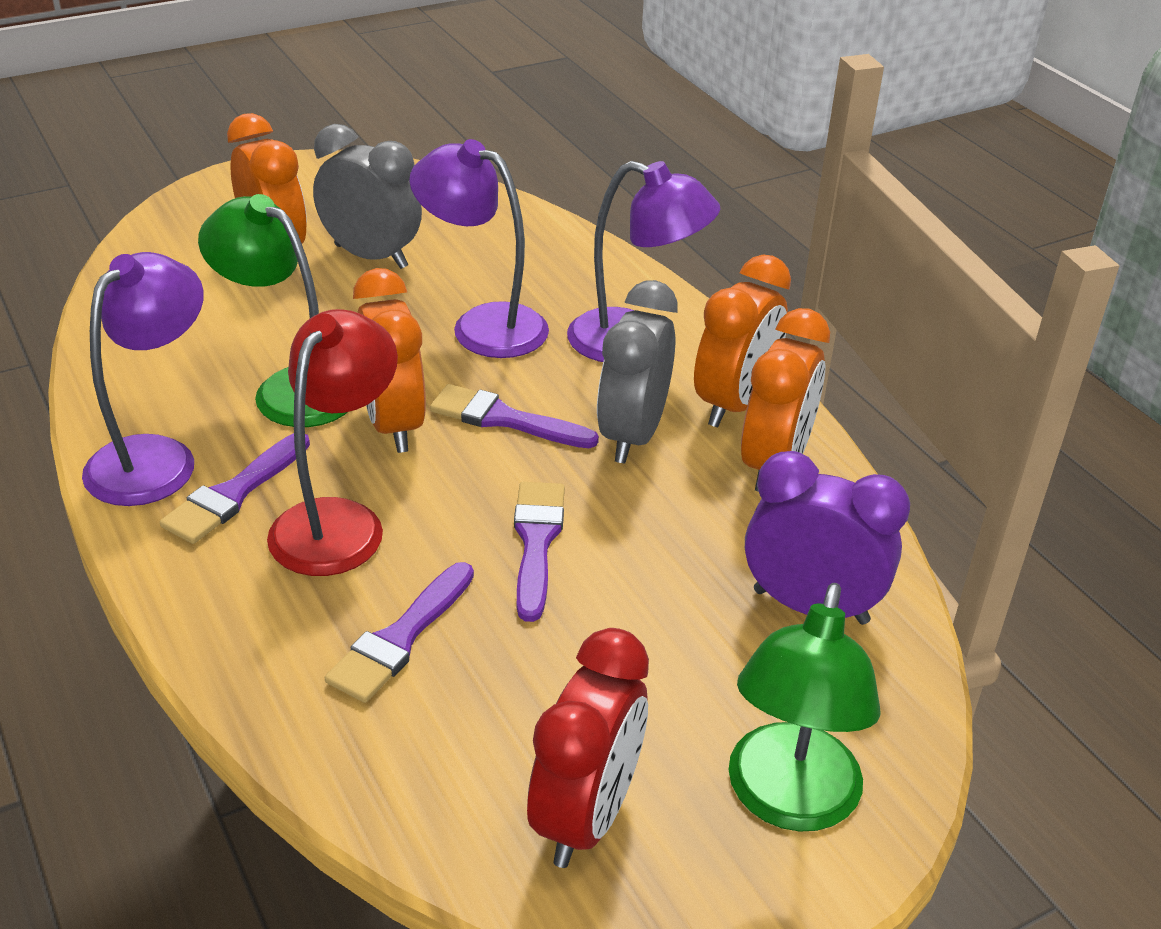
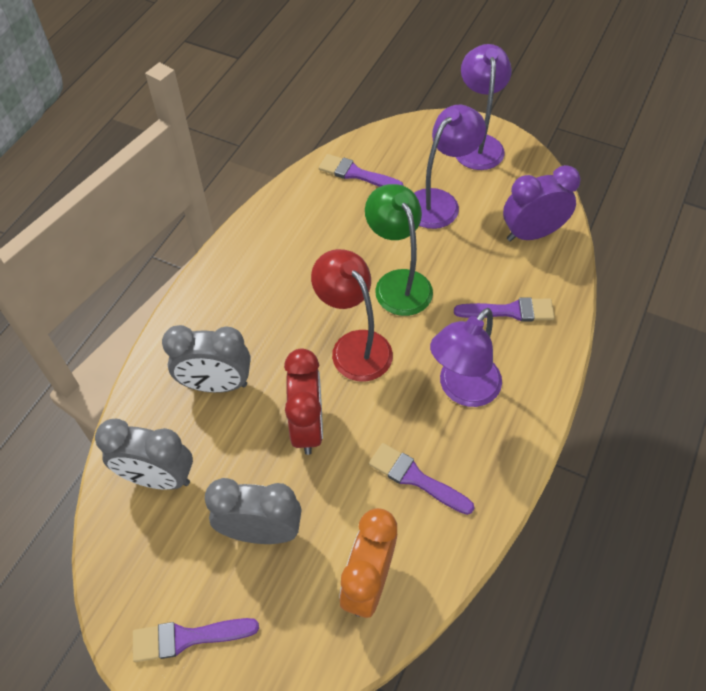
green lamp: [198,194,347,427] [728,583,881,832] = 2 -> [365,184,433,316] = 1
grey clock: [313,124,422,269] [597,280,678,464] = 2 -> [95,419,193,490] [162,325,251,393] [205,478,302,544] = 3
orange clock: [227,113,307,244] [353,268,426,453] [694,255,791,427] [741,308,830,492] = 4 -> [339,508,397,618] = 1

